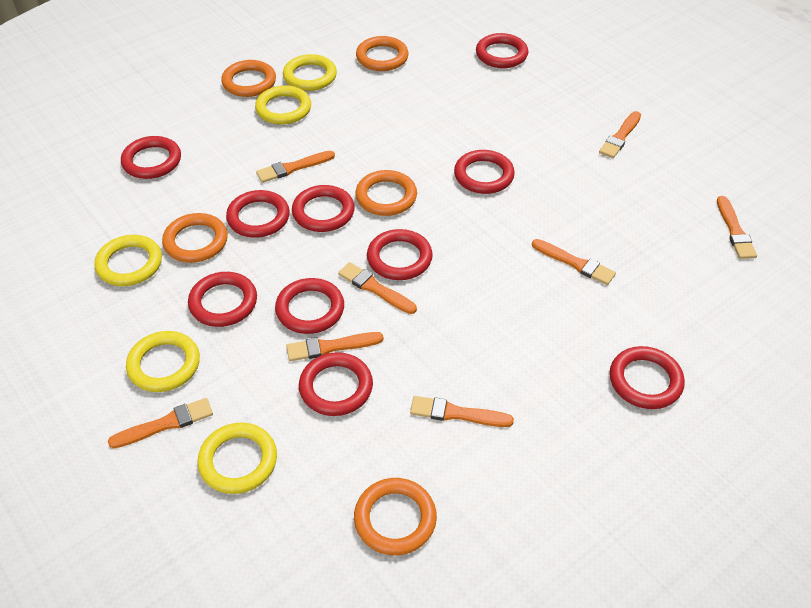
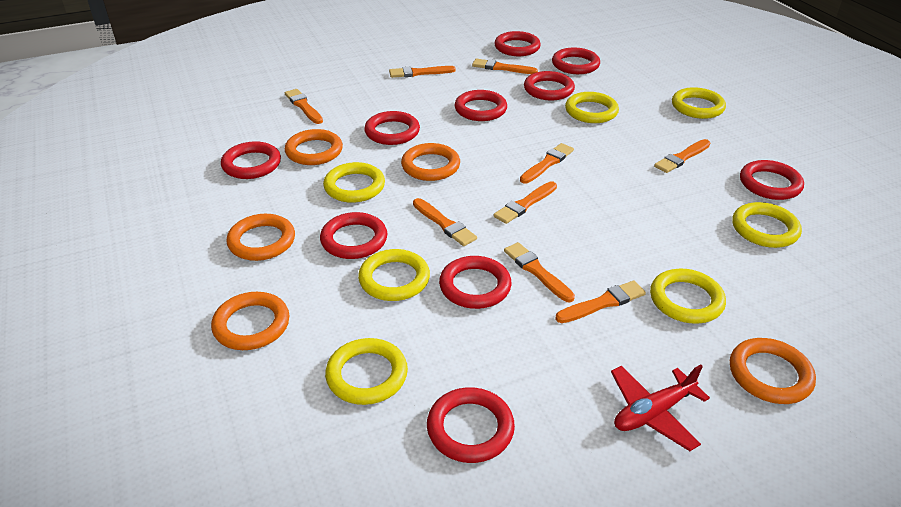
orange brush: [108,398,213,448] [256,151,335,183] [286,332,383,361] [338,262,417,314] [410,396,514,427] [532,239,616,285] [599,111,641,158] [717,196,757,259] = 8 -> [285,89,323,124] [389,66,456,78] [413,198,477,246] [472,59,538,74] [493,181,557,224] [504,242,575,302] [520,143,574,183] [555,280,646,323] [654,139,710,173] = 9
red plane: none = 0 -> [611,364,710,451] = 1
yellow ring: [94,235,162,286] [126,331,200,392] [197,423,277,494] [255,85,311,125] [283,54,337,91] = 5 -> [323,162,385,203] [325,338,408,405] [358,249,430,301] [565,92,619,123] [650,269,726,324] [672,87,726,119] [732,202,802,248] = 7

